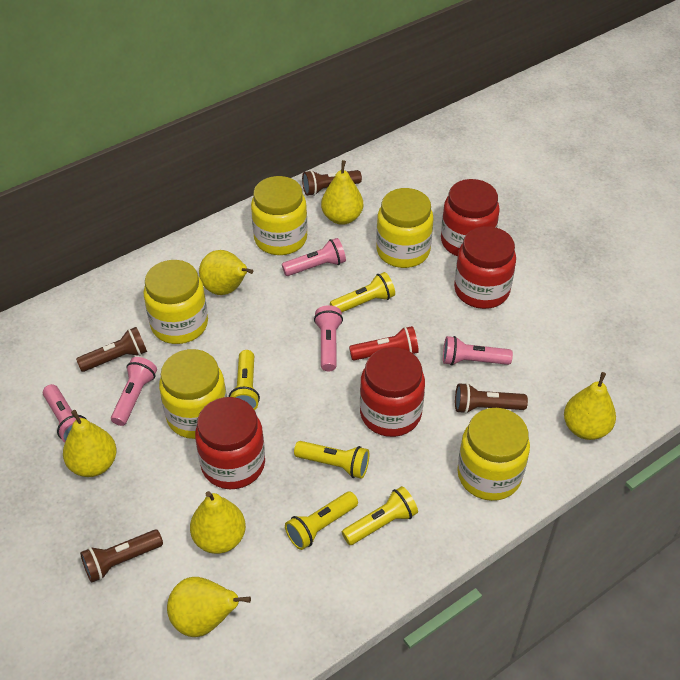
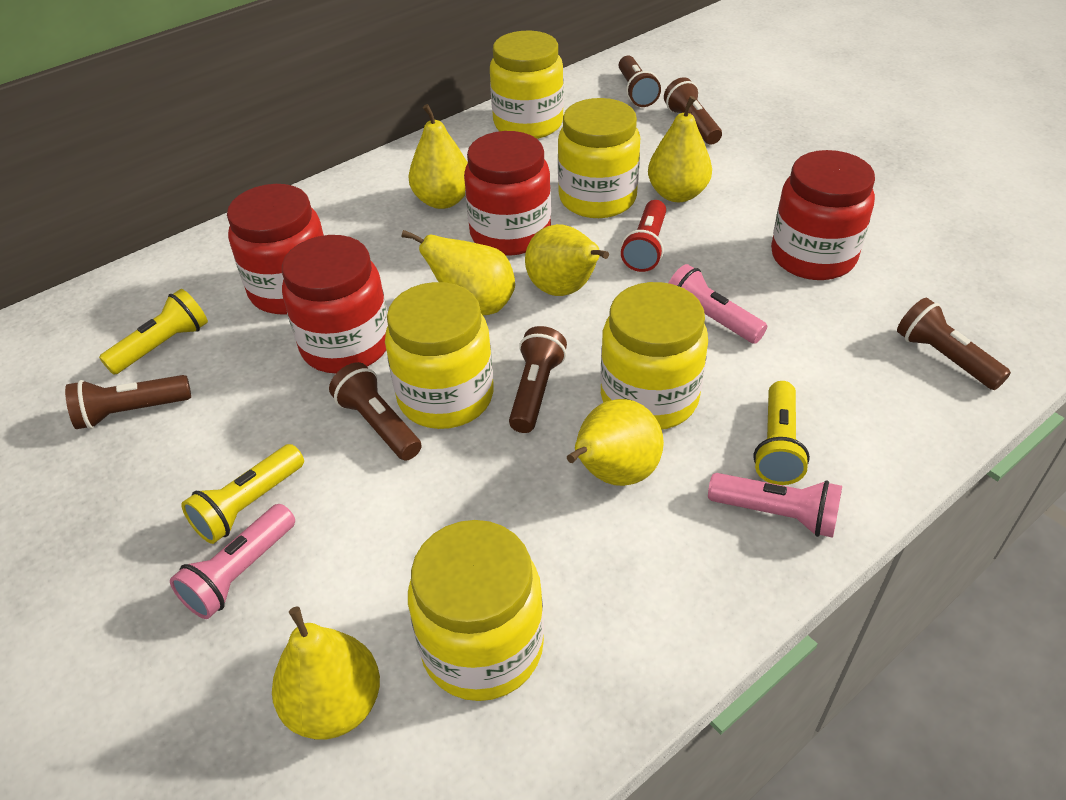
brown flashlight: [76,327,147,372] [80,530,163,583] [302,170,362,196] [455,383,528,414] = 4 -> [65,375,191,429] [329,362,422,461] [509,326,567,433] [619,56,661,107] [664,77,722,145] [897,298,1011,390] = 6
pink flashlight: [43,384,87,443] [111,357,157,426] [282,238,346,276] [314,305,343,371] [443,336,513,366] = 5 -> [170,504,295,619] [669,264,767,344] [708,473,842,538] = 3
yellow flashlight: [229,350,260,410] [285,491,358,550] [294,441,369,479] [330,272,395,312] [342,486,418,545] = 5 -> [99,289,208,375] [181,444,304,544] [753,381,810,485] = 3

